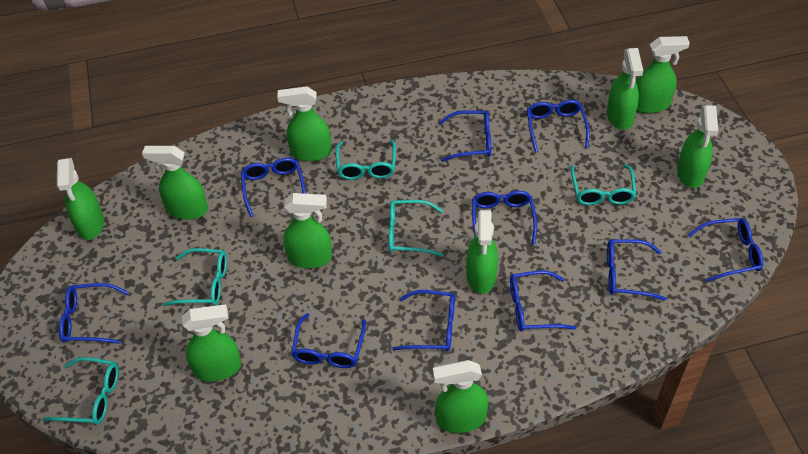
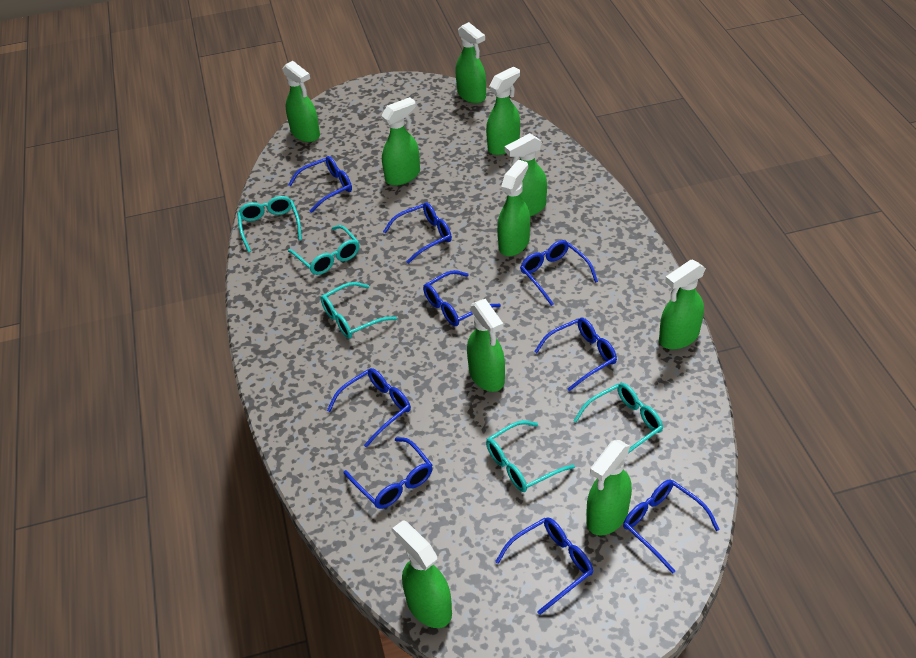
blue glasses: [59,283,129,344] [241,158,306,217] [292,313,366,368] [392,290,455,351] [439,111,491,162] [472,191,537,245] [510,271,576,331] [527,100,590,153] [607,239,666,301] [688,218,763,282] = 10 -> [288,156,352,213] [327,368,411,447] [344,437,433,509] [383,202,452,264] [423,270,501,326] [495,517,593,615] [520,240,598,306] [534,318,617,391] [623,480,720,574] = 9

